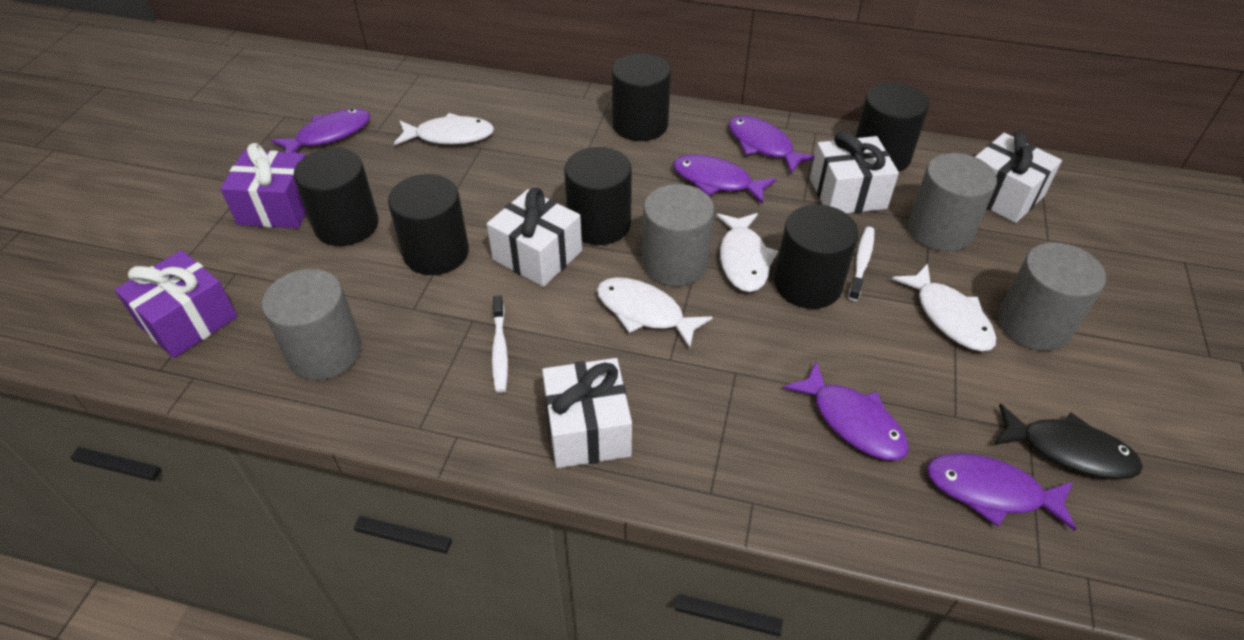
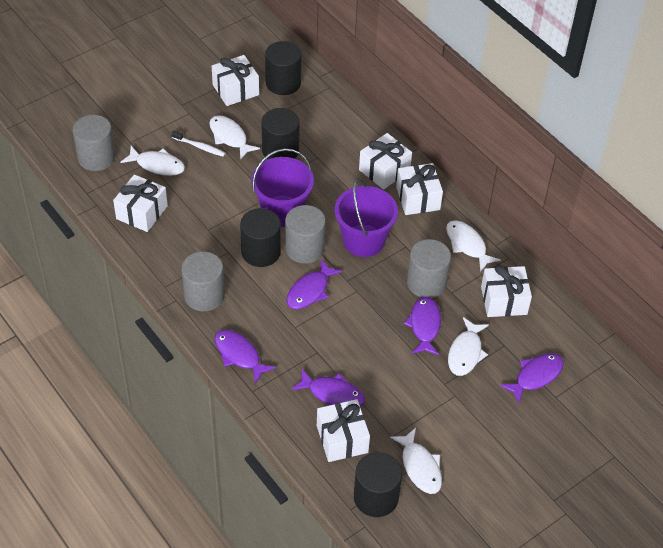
black cylinder: [293,148,379,246] [388,174,469,275] [564,147,632,245] [612,53,671,141] [774,204,858,309] [856,82,929,172] = 6 -> [240,208,281,267] [261,108,300,160] [265,41,302,95] [354,452,402,517] = 4
black fish: [994,404,1143,480] = 1 -> none = 0
purple bucket: none = 0 -> [251,148,314,227] [334,178,398,257] = 2
purple gift: [115,250,237,358] [220,143,307,228] = 2 -> none = 0
white fish: [394,113,494,145] [597,277,713,349] [717,213,778,292] [892,264,996,351] = 4 -> [121,146,185,176] [209,115,260,160] [390,428,442,494] [446,220,501,272] [448,317,489,376] = 5
white gift: [487,188,582,287] [542,358,632,468] [810,132,899,214] [975,130,1062,223] = 4 -> [113,174,168,232] [212,55,259,106] [317,399,370,462] [359,133,412,190] [396,163,443,215] [481,265,532,317] = 6
white toothbrush: [492,295,508,393] [849,227,874,301] = 2 -> [171,130,226,157] = 1

